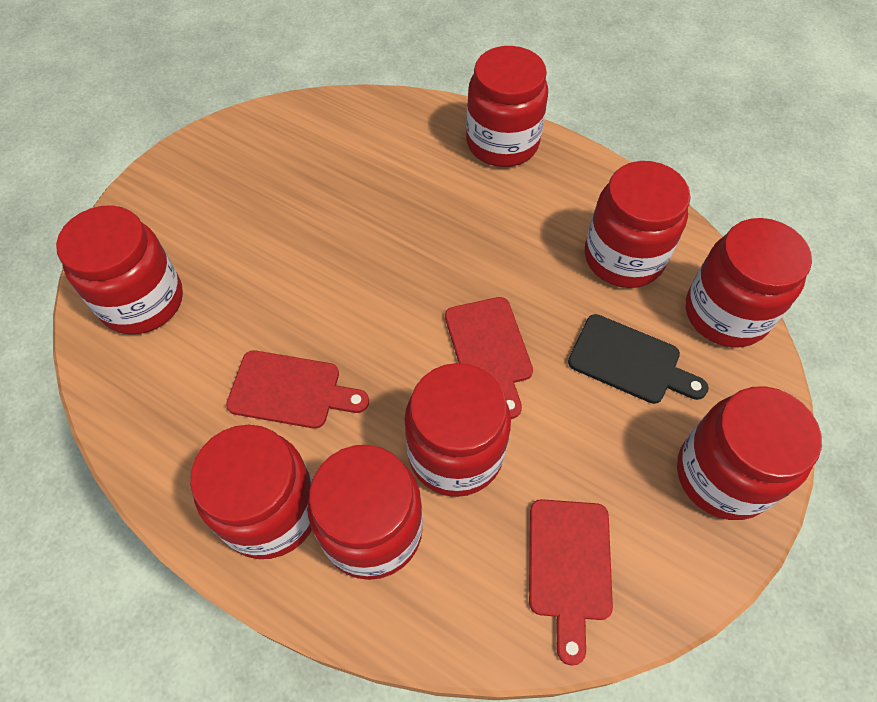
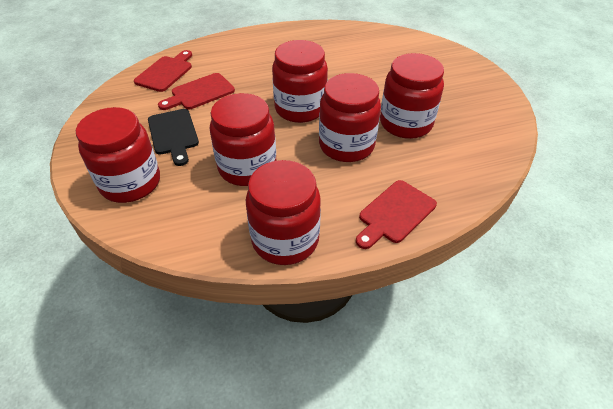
red jar: [56,205,183,334] [190,425,313,559] [308,445,423,580] [404,363,511,497] [466,46,548,167] [585,161,691,288] [677,386,822,520] [686,218,812,348] = 8 -> [76,107,160,203] [210,93,277,186] [246,160,321,265] [272,40,328,123] [319,73,381,162] [380,53,444,139] = 6

